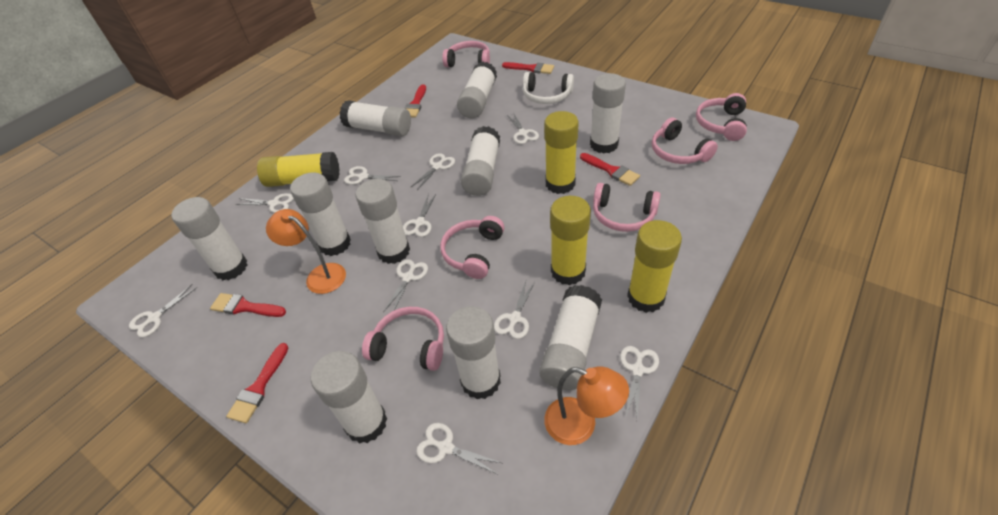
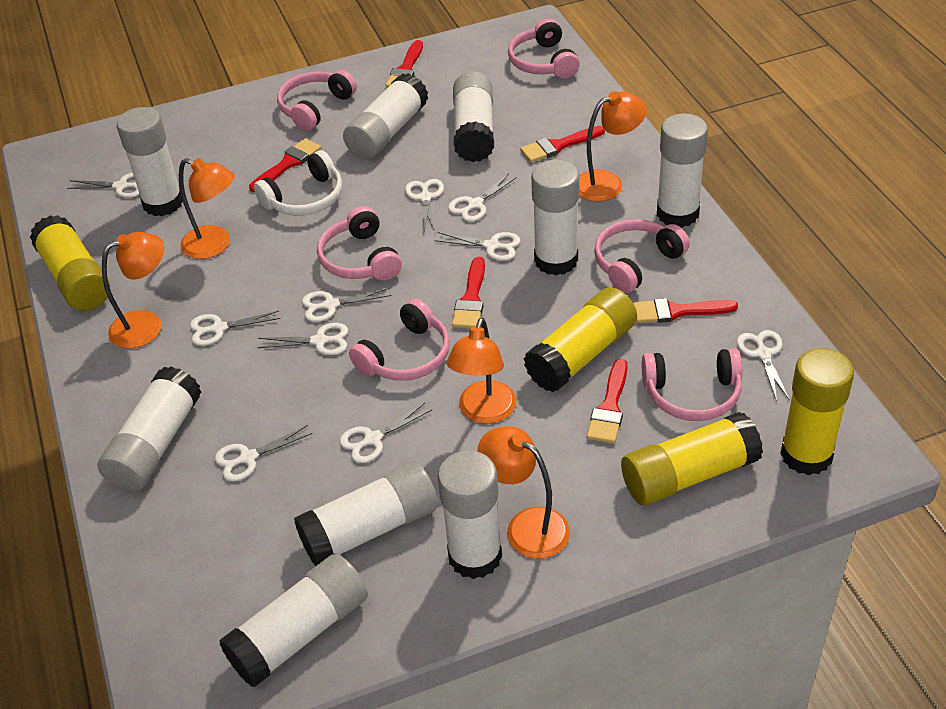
orange lamp: [266,209,346,294] [544,366,629,445] = 2 -> [102,232,164,349] [179,158,235,259] [447,318,516,424] [477,426,570,559] [579,91,646,202] = 5
red brush: [210,293,286,317] [226,343,289,423] [405,84,426,118] [502,62,554,74] [580,153,640,186] = 5 -> [249,138,321,192] [386,40,423,88] [452,257,485,328] [520,126,605,162] [587,359,627,444] [633,298,738,323] = 6
white glue stick: [171,197,247,280] [290,172,351,256] [311,351,387,444] [339,100,411,136] [356,179,410,264] [446,306,501,399] [457,61,497,118] [461,126,500,196] [539,285,602,390] [590,73,626,154] = 10 -> [98,367,201,492] [117,107,183,216] [219,554,368,687] [294,462,438,566] [343,73,428,159] [437,450,502,579] [453,71,494,162] [531,160,579,275] [657,114,708,228] = 9

